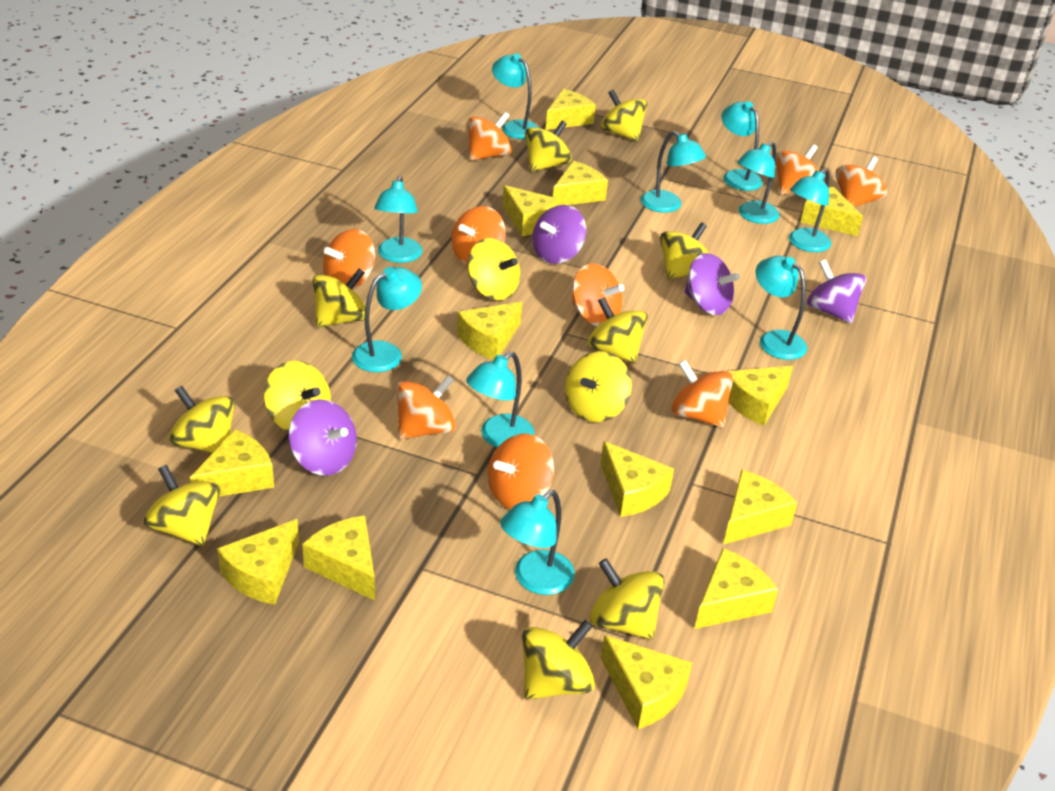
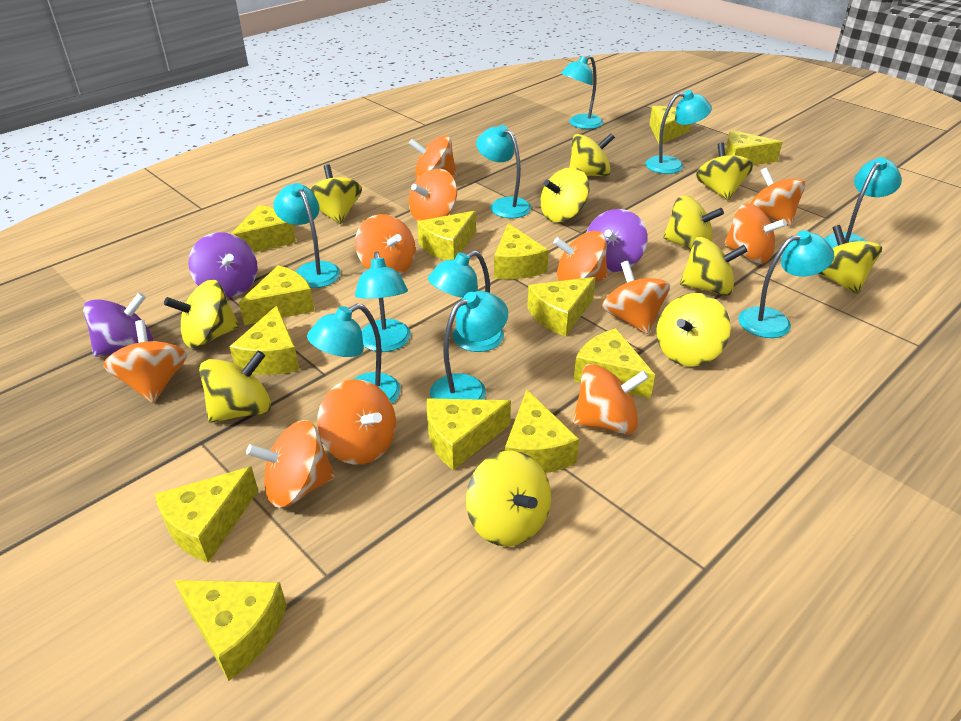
orange spinning top: [323,229,375,289] [397,375,456,439] [451,206,505,265] [467,112,512,160] [488,434,554,509] [572,263,624,326] [671,360,733,427] [776,144,819,195] [836,156,887,207] = 9 -> [103,320,187,403] [246,420,335,508] [317,379,396,465] [355,214,416,275] [409,135,457,179] [409,169,457,221] [553,231,608,282] [573,364,649,434] [602,261,670,334] [724,203,787,264] [750,167,806,226] = 11
purple spinning top: [289,399,357,476] [532,205,586,264] [684,253,740,315] [807,259,866,323] = 4 -> [83,292,153,357] [188,232,258,298] [586,209,648,272] = 3
yellow spinning top: [143,465,221,546] [169,386,235,453] [264,361,331,432] [313,268,365,327] [468,238,520,301] [522,620,595,700] [525,121,572,172] [565,351,632,422] [587,297,648,364] [590,558,664,640] [601,90,647,141] [660,222,709,280] = 12 -> [164,280,239,348] [199,351,271,423] [309,164,362,224] [466,451,551,547] [540,167,589,222] [570,133,615,176] [656,293,731,367] [663,196,724,250] [680,237,748,296] [696,143,753,200] [818,225,882,294] = 11

